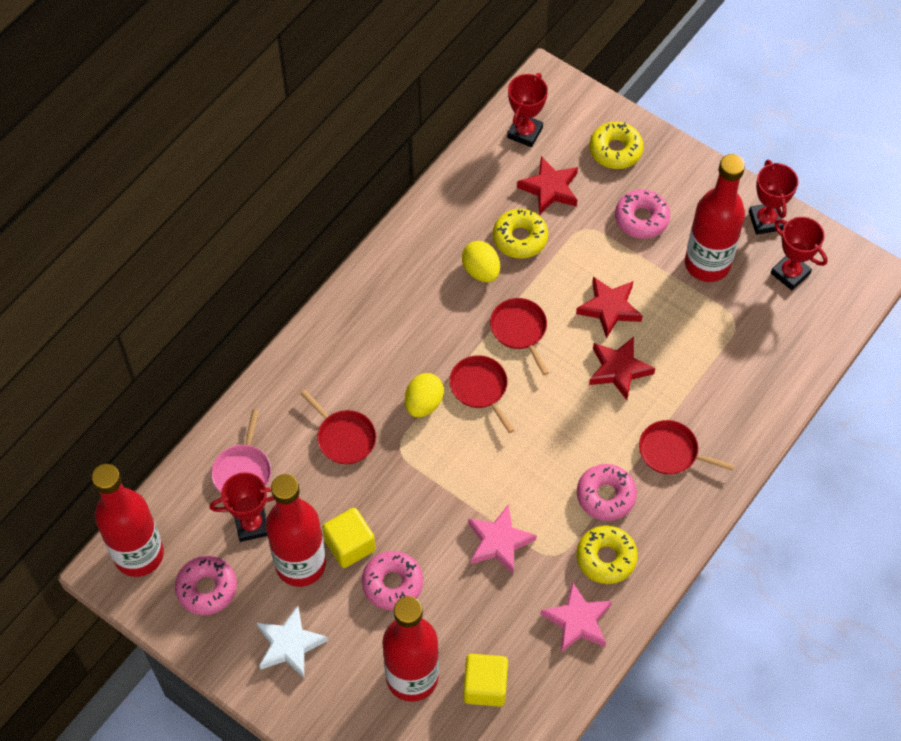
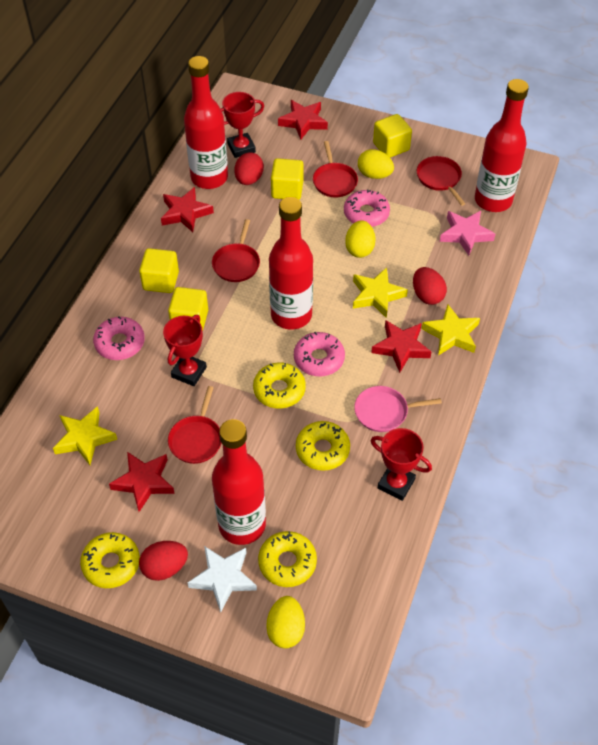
pink donut: [175,556,237,615] [362,551,423,610] [577,464,637,521] [615,189,670,239] = 4 -> [93,316,145,360] [294,332,345,376] [344,190,390,227] = 3
pink star: [468,504,537,574] [541,581,612,653] = 2 -> [440,211,495,256] = 1
red egg: none = 0 -> [139,541,188,581] [234,152,264,185] [413,267,447,305] = 3
red star: [517,156,578,215] [576,277,643,339] [589,337,655,400] = 3 -> [109,452,175,512] [161,187,214,232] [278,100,328,140] [371,320,431,373] = 4
red trophy: [209,472,275,542] [507,73,548,147] [749,160,798,235] [771,217,828,290] = 4 -> [163,315,207,386] [221,92,264,158] [371,428,432,501] = 3
yellow cube: [322,508,375,568] [463,654,508,707] = 2 -> [139,248,179,293] [168,287,208,331] [271,158,304,200] [373,114,412,157] = 4
yellow donut: [493,209,548,258] [576,525,638,584] [590,122,644,169] = 3 -> [80,532,140,588] [253,362,306,409] [258,531,317,587] [296,421,350,471] = 4
yellow egg: [405,373,444,418] [462,241,500,282] = 2 -> [266,596,305,648] [345,220,376,258] [358,149,394,179] = 3
yellow star: none = 0 -> [53,406,117,465] [353,267,408,318] [422,304,480,356] = 3

